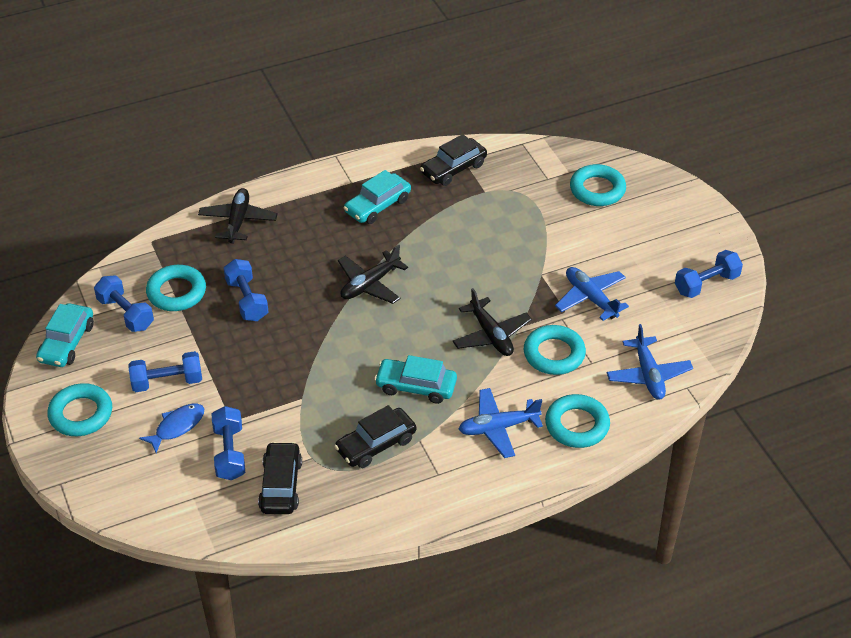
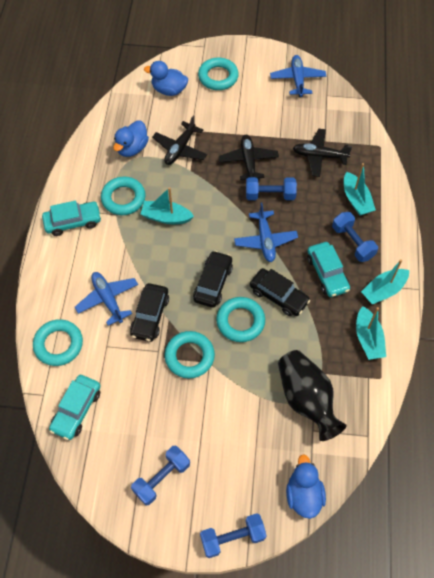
black vase: none = 0 -> [278,350,347,441] = 1
blue duck: none = 0 -> [113,121,149,157] [144,61,188,96] [286,454,326,519] = 3
blue dumbbell: [94,275,154,332] [129,351,202,392] [212,406,245,480] [224,259,268,321] [675,250,743,298] = 5 -> [131,446,190,506] [200,513,267,558] [246,177,297,200] [332,212,378,262] = 4
blue fish: [139,404,204,453] = 1 -> none = 0
turquoise boat: none = 0 -> [141,187,194,224] [344,163,376,216] [356,306,386,360] [361,259,409,304] = 4

